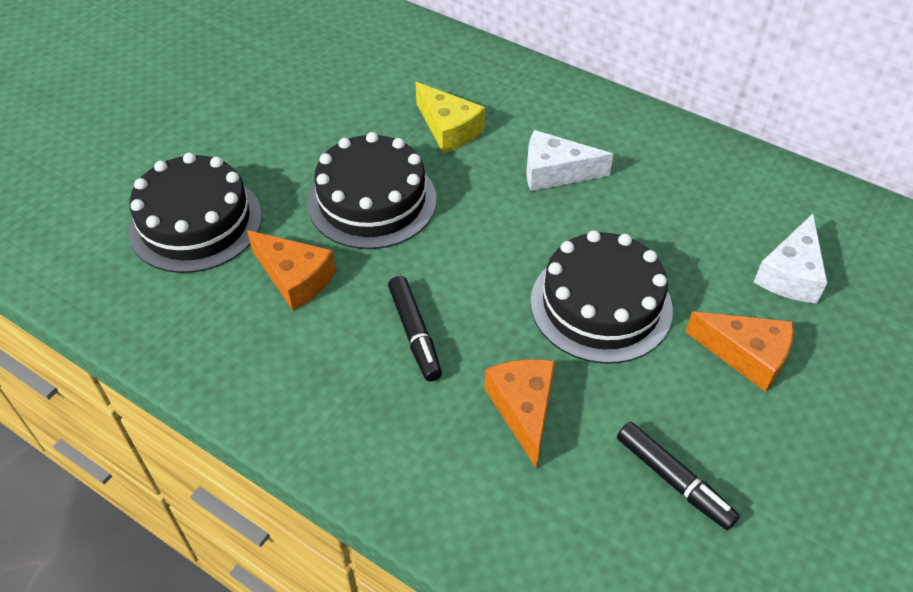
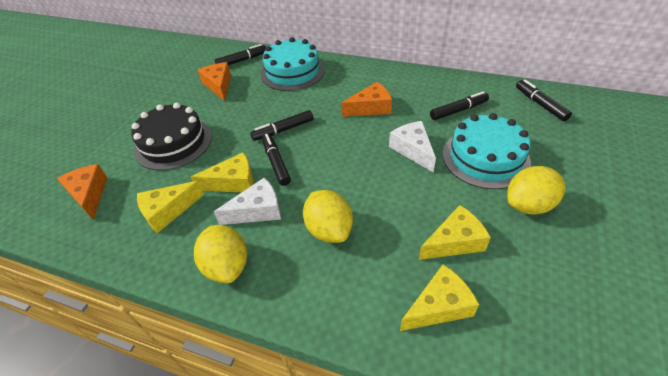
black cake: [128,153,262,273] [308,132,437,249] [530,230,673,364] = 3 -> [131,103,212,171] = 1
black marker: [388,276,442,382] [617,422,740,530] = 2 -> [215,44,266,65] [250,110,314,141] [262,133,291,186] [430,91,489,120] [516,79,572,121] = 5
turquoise cake: none = 0 -> [260,37,325,91] [443,113,531,189] = 2
yellow cheese: [416,82,485,153] = 1 -> [137,181,204,233] [191,152,254,192] [400,264,479,331] [419,205,491,260] = 4
yellow lemon: none = 0 -> [194,225,247,283] [303,190,353,243] [507,166,565,215] = 3

